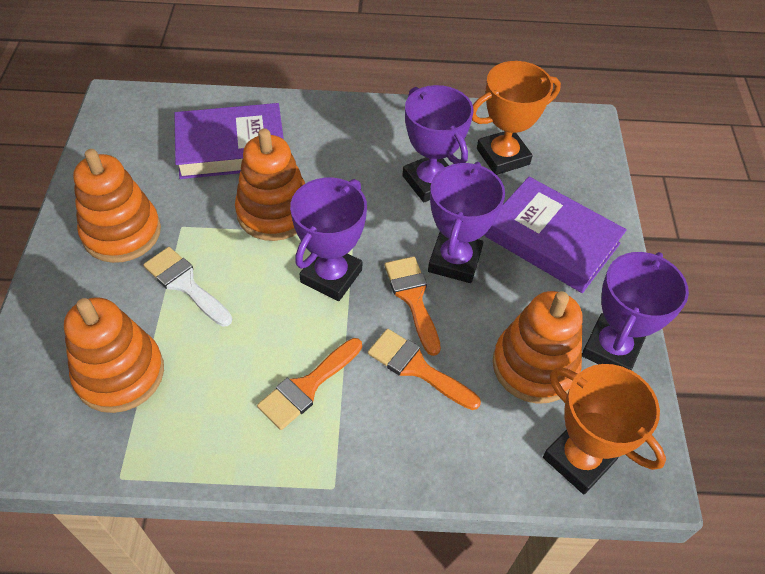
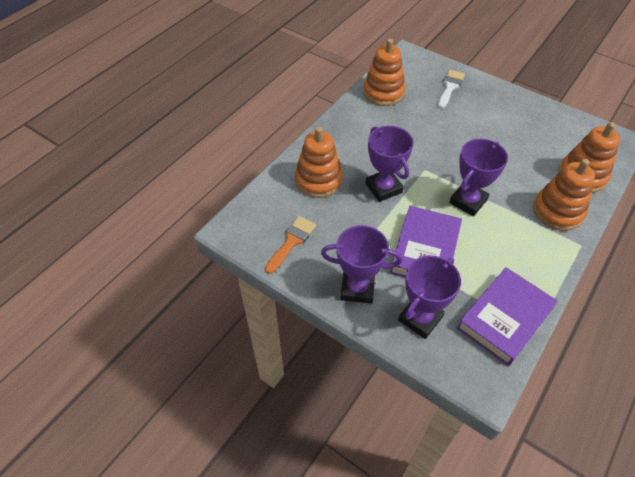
orange brush: [257,338,362,430] [368,329,481,410] [384,256,441,356] = 3 -> [265,216,316,274] = 1
orange trophy: [472,61,561,175] [543,364,666,494] = 2 -> none = 0

